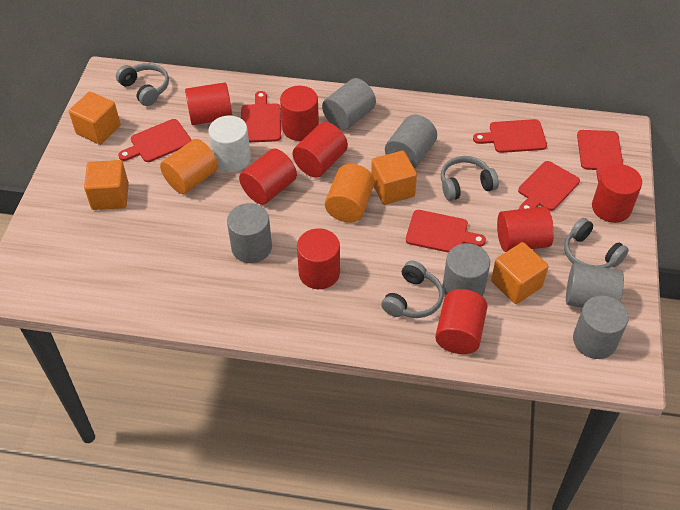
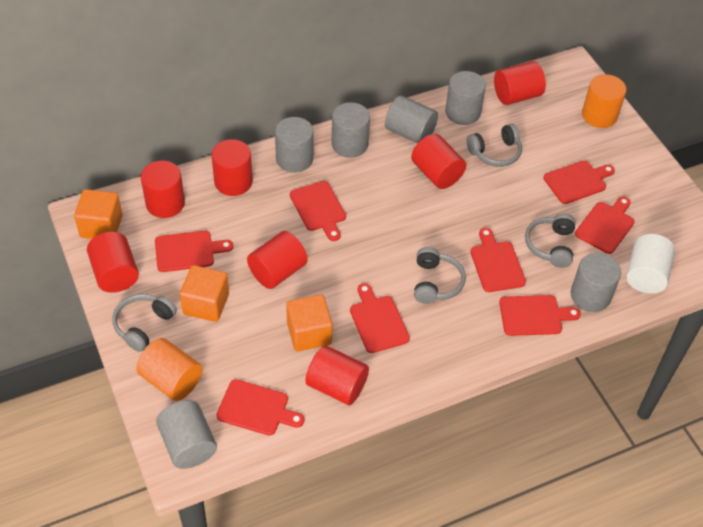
orange cube: [69,91,121,145] [84,160,129,210] [371,151,417,205] [491,242,549,304] = 4 -> [74,189,122,239] [180,265,229,322] [286,294,332,351] = 3
red cutting board: [118,119,192,162] [241,91,281,142] [406,210,486,253] [473,119,547,153] [518,161,580,211] [577,130,623,182] = 6 -> [155,230,233,272] [216,379,304,436] [290,181,346,241] [350,283,410,353] [470,228,526,292] [499,295,581,336] [544,161,615,204] [575,197,635,254] = 8
red cylinder: [185,82,232,125] [239,149,297,205] [280,86,319,141] [293,122,348,178] [297,228,340,289] [435,289,488,354] [497,206,554,252] [592,164,642,223] = 8 -> [87,232,139,293] [141,161,185,218] [211,139,253,196] [247,231,308,289] [305,345,369,405] [411,134,466,189] [494,61,546,105] = 7

